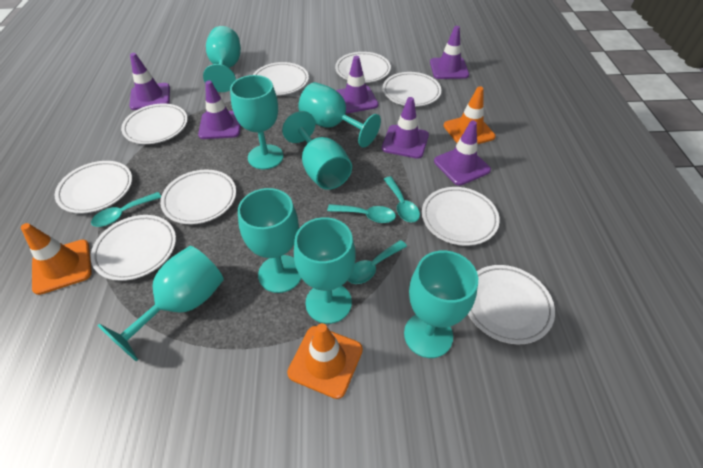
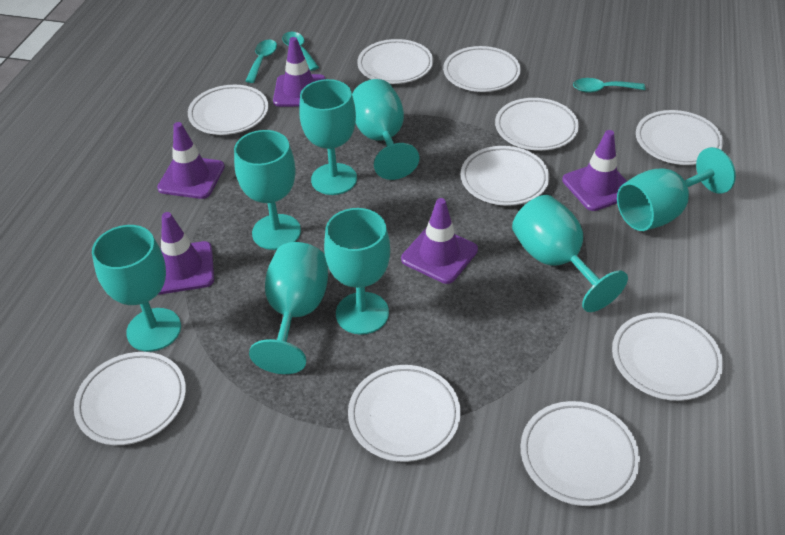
orange traffic cone: [21,223,92,295] [287,323,363,399] [444,86,496,144] = 3 -> none = 0
purple traffic cone: [129,53,170,110] [198,81,241,139] [336,56,378,113] [382,97,429,159] [430,26,469,79] [434,121,491,186] = 6 -> [157,122,225,199] [159,212,214,294] [273,37,326,107] [401,198,478,284] [562,130,627,211] = 5
turquoise spoon: [91,192,161,227] [327,204,396,223] [348,240,407,284] [384,177,420,222] = 4 -> [245,40,277,83] [282,32,319,71] [573,78,645,93] = 3
white plate: [55,161,132,214] [91,215,176,281] [121,104,188,144] [160,170,236,225] [253,62,309,95] [335,52,391,83] [383,72,441,107] [422,187,500,246] [468,265,555,344] = 9 -> [74,352,186,445] [188,85,269,135] [348,365,461,462] [357,39,433,84] [443,46,521,92] [461,146,549,206] [495,98,579,151] [521,401,640,506] [612,313,723,401] [636,110,723,165] = 10

